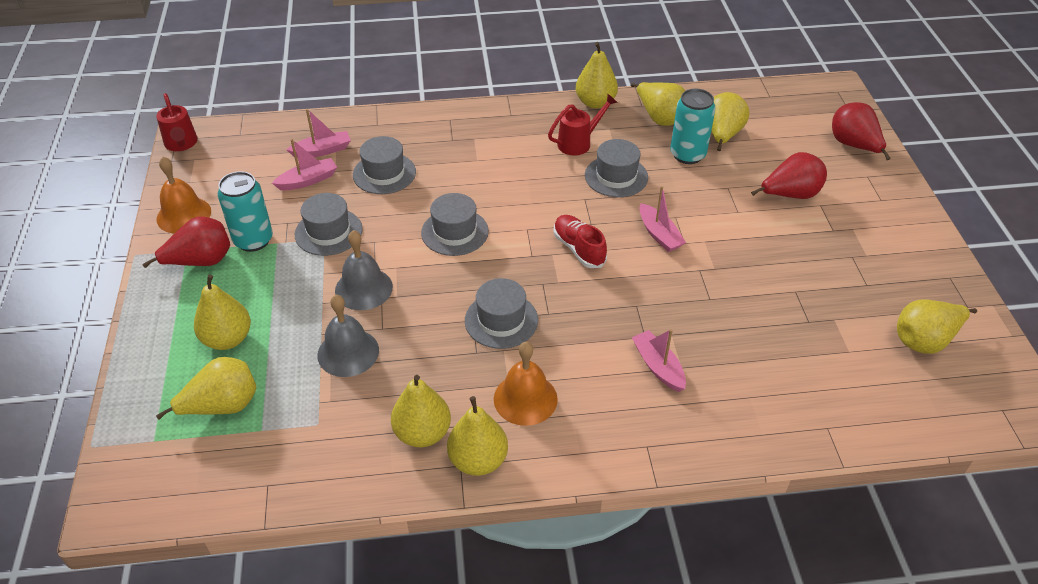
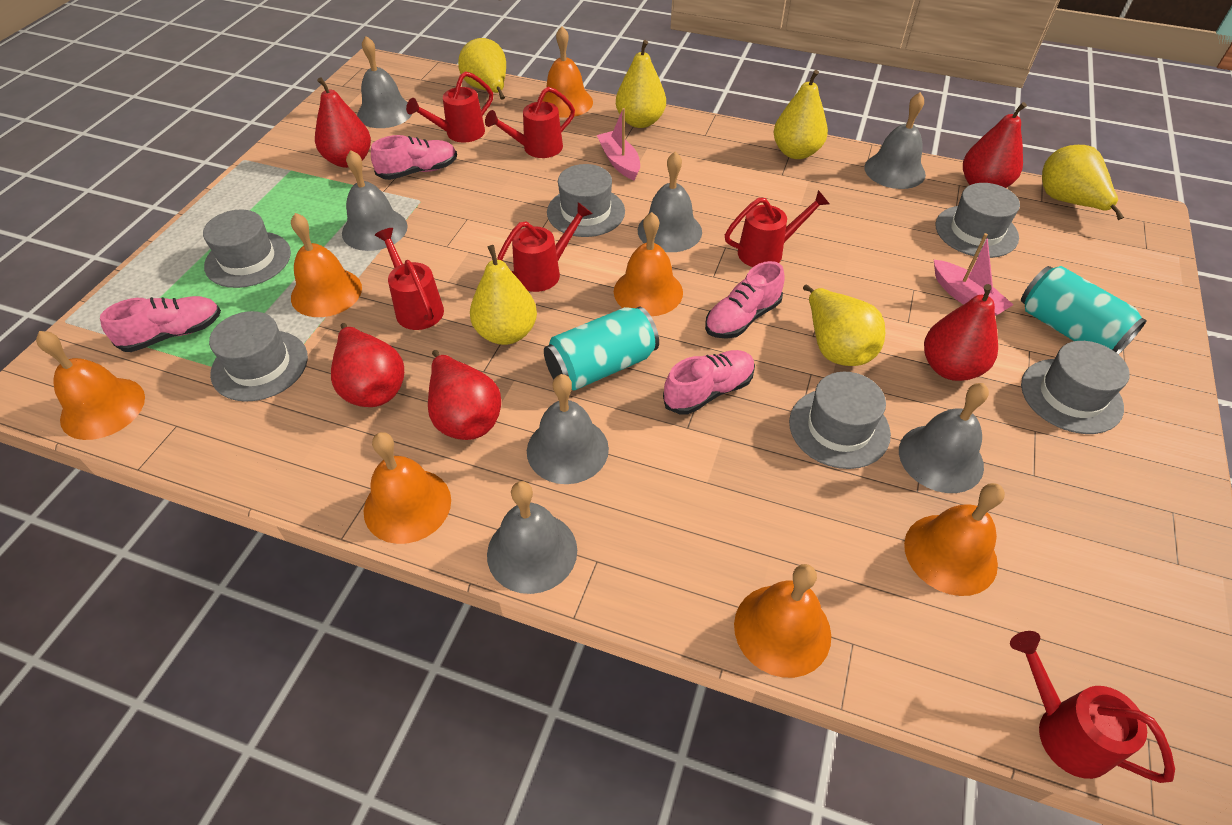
grey bell: [318,295,379,377] [335,230,393,310] = 2 -> [342,150,408,251] [357,36,412,128] [487,481,577,594] [527,374,609,484] [638,152,702,252] [864,92,926,189] [899,383,989,493] = 7
grey hat: [295,193,363,256] [353,136,416,194] [421,193,489,256] [465,278,538,349] [585,139,648,197] = 5 -> [203,210,291,288] [209,311,308,402] [547,164,625,237] [789,372,891,469] [936,183,1020,258] [1021,341,1130,434] = 6
orange bell: [156,157,211,233] [494,342,558,426] = 2 -> [36,331,145,440] [291,213,362,317] [364,432,451,544] [542,26,593,118] [614,212,683,316] [734,564,831,678] [904,483,1005,596] = 7
pink boat: [272,139,337,190] [286,109,351,158] [632,329,686,392] [639,186,686,252] = 4 -> [597,108,640,180] [934,233,1013,316] = 2
pink shoe: none = 0 -> [100,296,221,352] [371,135,457,180] [663,350,755,415] [705,261,785,339] = 4
red pear: [142,216,230,268] [751,152,827,199] [832,102,891,160] = 3 -> [315,77,371,168] [331,323,404,407] [428,350,501,440] [924,284,998,381] [963,102,1027,188] = 5
red shoe: [554,215,607,268] = 1 -> none = 0
red watering can: [156,93,198,151] [548,94,618,155] = 2 -> [375,228,444,330] [406,71,493,143] [485,87,575,158] [497,202,593,292] [725,190,830,267] [1010,631,1175,783] = 6
yellow pear: [156,357,256,420] [194,274,251,350] [391,375,451,447] [447,396,508,476] [576,42,618,109] [631,82,685,126] [711,92,749,151] [897,300,977,354] = 8 -> [458,38,506,100] [470,245,537,345] [616,40,666,128] [773,70,828,159] [803,285,885,366] [1042,145,1124,220] = 6

